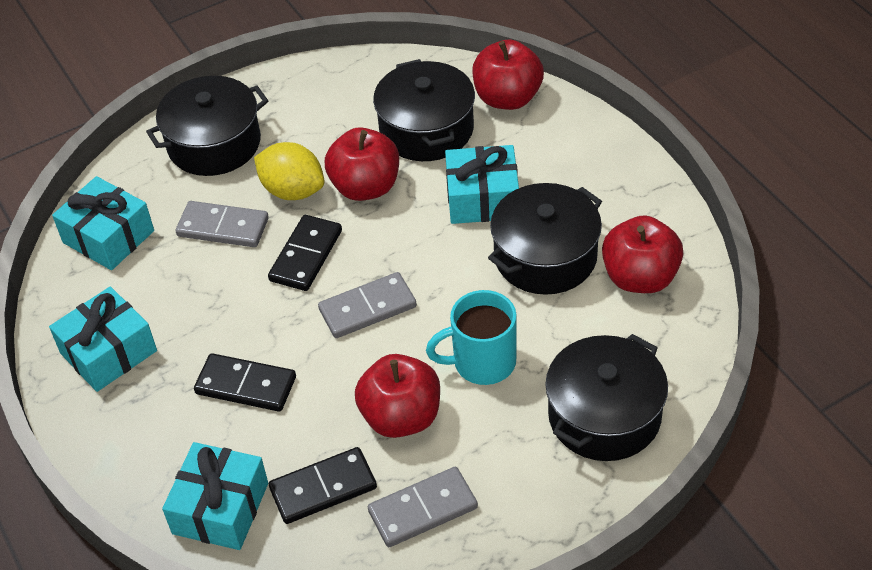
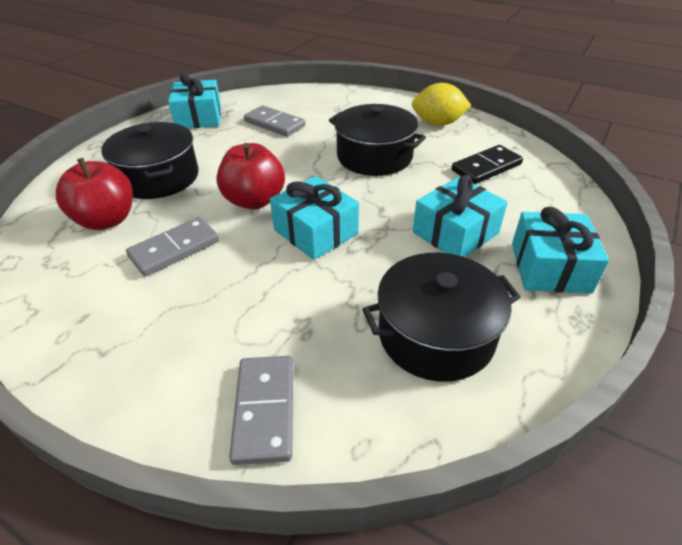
black domino: [194,353,296,412] [268,215,342,291] [269,447,377,524] = 3 -> [452,145,523,184] = 1
black pot: [146,76,268,176] [373,59,475,161] [488,183,602,295] [545,334,668,461] = 4 -> [101,122,199,199] [329,104,426,176] [362,253,521,382] = 3
red apple: [325,127,399,201] [355,354,440,438] [472,40,544,110] [602,215,684,293] = 4 -> [56,158,133,230] [217,143,285,210] = 2
turquoise mug: [426,290,517,385] = 1 -> none = 0

